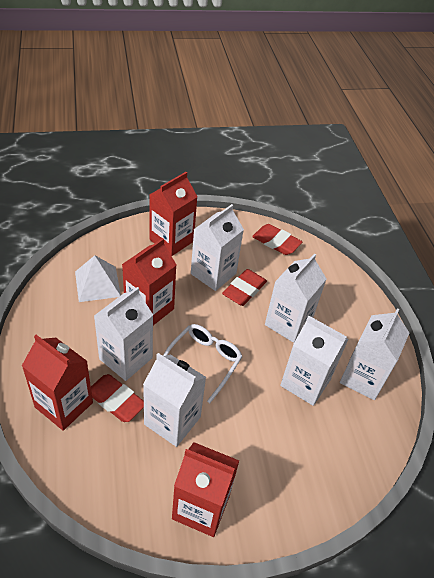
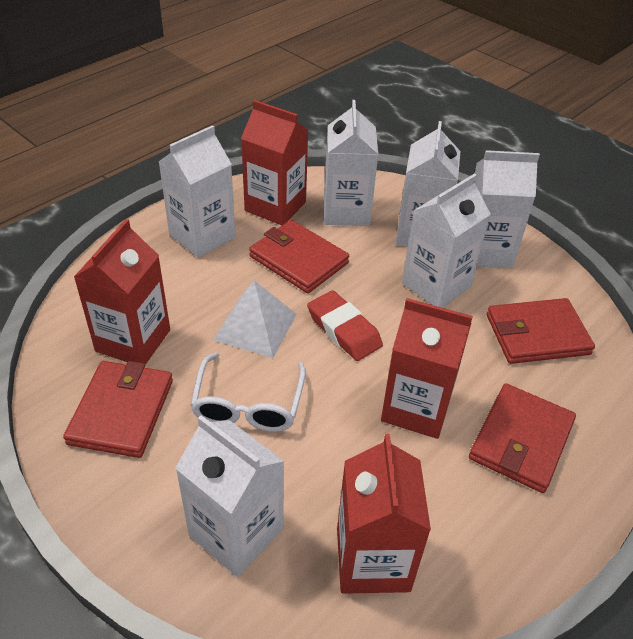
red eraser: [91,374,144,422] [222,269,267,306] [252,224,302,255] = 3 -> [307,290,383,361] = 1
red wallet: none = 0 -> [63,361,173,458] [249,220,349,293] [469,383,576,493] [487,298,595,364] = 4

